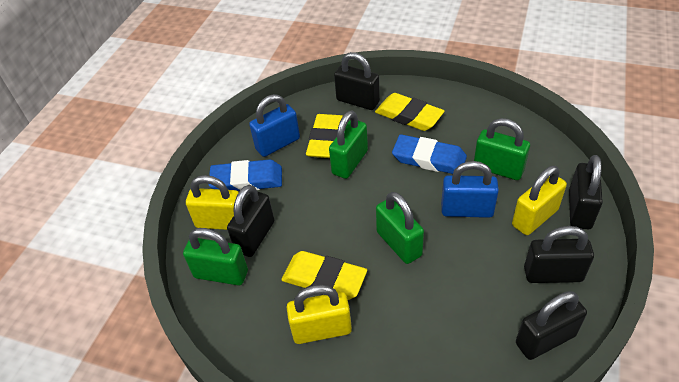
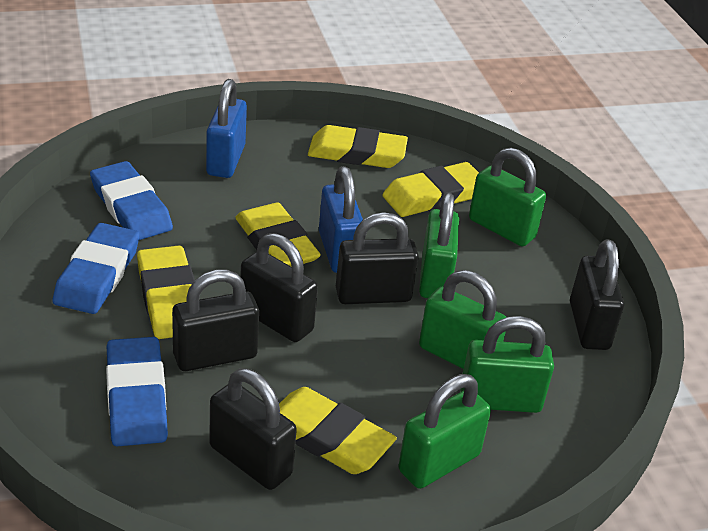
blue eraser: [208,159,282,191] [392,134,467,174] = 2 -> [53,223,139,314] [90,161,173,240] [106,337,168,446] = 3
green padlock: [183,228,248,286] [329,111,368,179] [376,192,424,264] [474,118,530,180] = 4 -> [398,374,491,489] [419,192,459,298] [419,270,506,369] [460,316,554,413] [469,148,546,247] = 5
yellow eraser: [281,251,367,300] [306,114,343,158] [375,93,445,131] = 3 -> [137,246,195,339] [235,203,321,266] [279,387,397,474] [308,125,408,168] [382,162,479,217] = 5
yellow padlock: [186,175,239,230] [287,285,352,344] [512,166,567,235] = 3 -> none = 0

